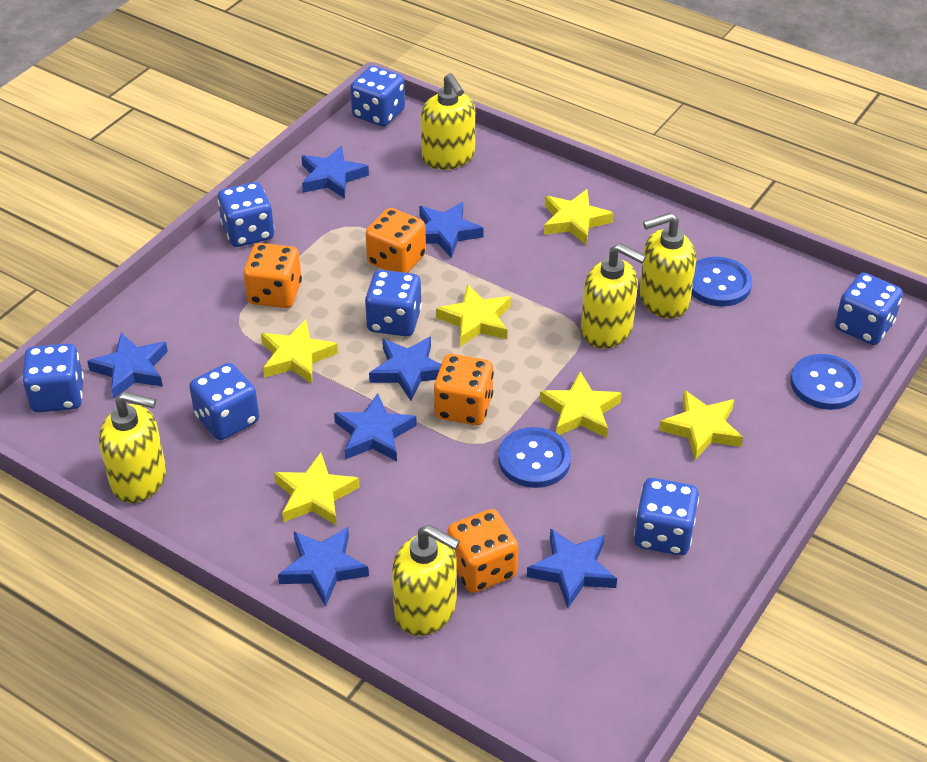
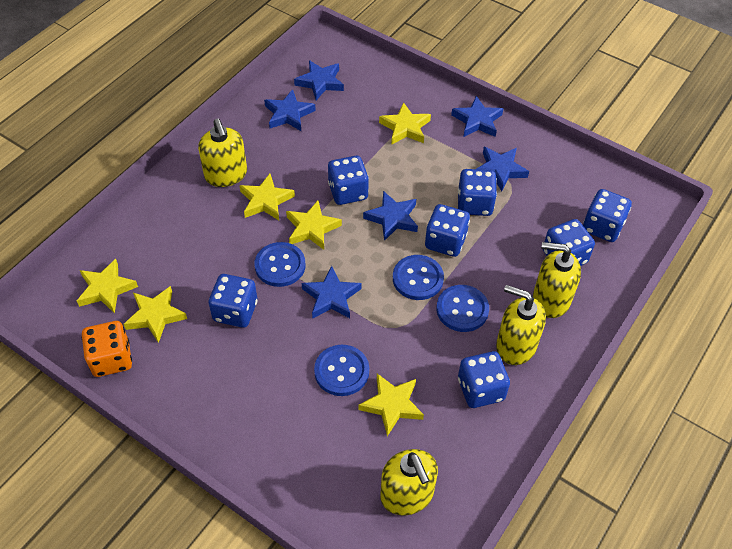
blue button: [498,427,571,488] [691,257,752,306] [791,354,862,410] = 3 -> [255,242,306,287] [314,345,369,396] [393,255,444,300] [436,285,489,332] = 4
blue star: [87,333,168,398] [278,527,369,607] [301,146,369,199] [334,393,417,461] [369,337,441,401] [419,202,484,258] [527,528,617,608] = 7 -> [264,89,316,131] [294,60,344,100] [302,266,362,319] [363,191,418,241] [451,96,503,137] [477,147,529,191] = 6
orange dice: [243,243,302,308] [365,208,426,273] [434,354,494,425] [447,509,518,593] = 4 -> [82,321,132,377] = 1
yellow soap dispenser: [99,392,166,503] [392,525,460,636] [421,73,475,170] [581,243,646,349] [639,213,696,319] = 5 -> [198,118,247,187] [380,449,438,516] [496,285,546,365] [533,242,581,318] = 4

